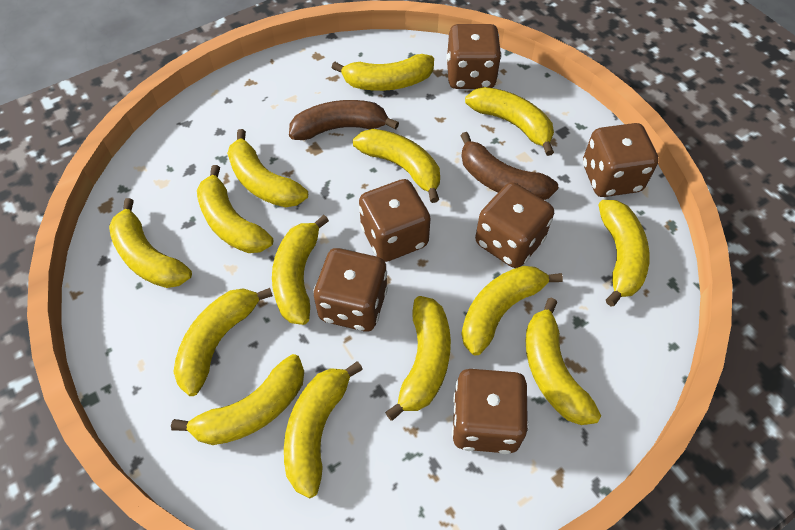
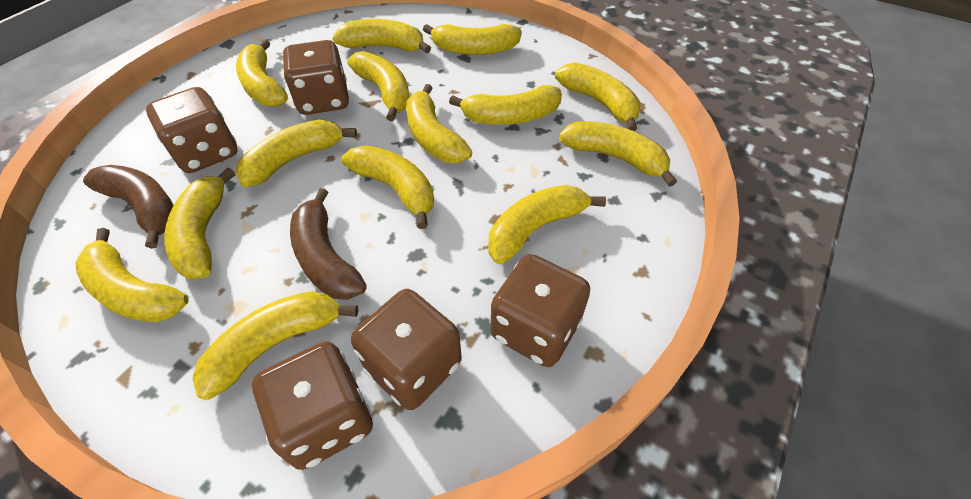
brown dice: [313,248,388,332] [359,179,431,262] [446,24,502,89] [452,369,529,454] [475,182,554,268] [583,123,659,197] = 6 -> [146,87,237,173] [252,341,373,470] [283,40,349,115] [351,289,462,410] [491,254,590,367] = 5

